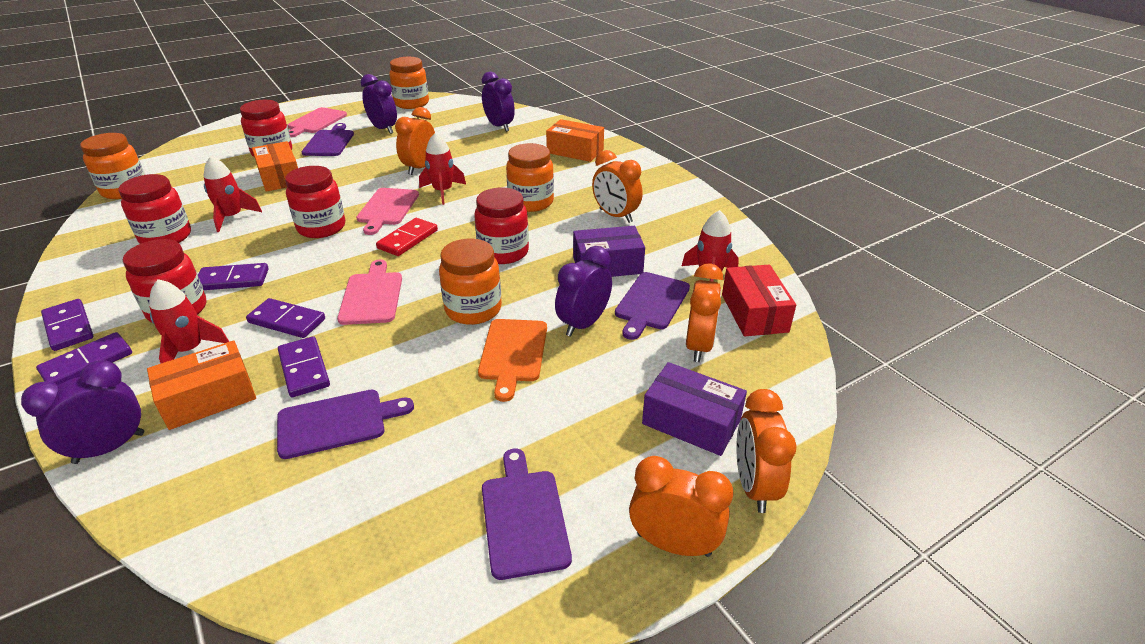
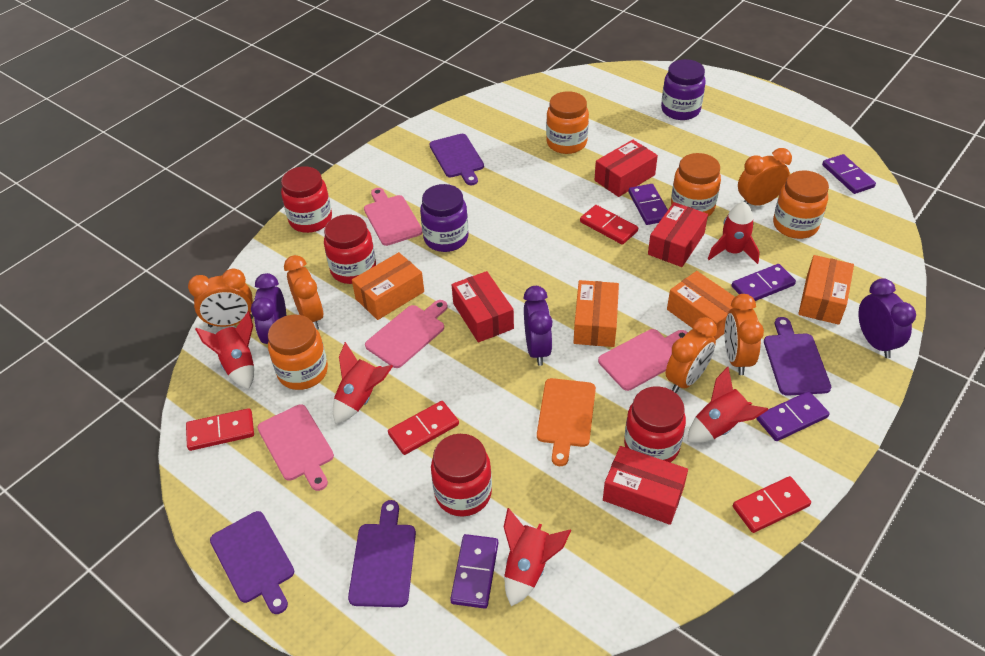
orange box: [147,340,256,430] [252,141,298,192] [546,119,604,162] = 3 -> [352,252,424,320] [573,280,619,347] [667,271,735,340] [798,255,854,325] = 4
pink cutting board: [287,107,347,138] [337,259,402,325] [356,188,419,235] = 3 -> [257,404,334,491] [364,188,423,246] [365,300,448,368] [598,329,688,391] = 4
purple box: [573,226,645,277] [642,362,747,456] = 2 -> none = 0
purple clock: [21,360,145,464] [361,74,397,134] [482,71,515,132] [555,246,612,337] = 4 -> [251,273,286,344] [524,286,553,366] [858,278,916,358] = 3
purple jar: none = 0 -> [420,184,468,252] [661,59,706,120] = 2
red box: [722,264,796,336] = 1 -> [452,271,514,343] [595,140,658,197] [603,446,688,525] [648,202,708,267] = 4
red domino: [376,218,438,256] = 1 -> [186,408,254,451] [388,401,459,455] [580,205,638,245] [733,476,811,533] = 4
red jar: [119,174,191,244] [123,239,206,323] [240,100,292,157] [285,166,345,238] [474,188,529,264] = 5 -> [281,166,332,233] [324,215,376,284] [431,434,492,517] [624,386,686,463] = 4
red rocket: [149,279,229,363] [204,156,262,232] [419,132,466,205] [682,210,739,281] = 4 -> [195,311,254,389] [333,342,393,424] [504,508,571,606] [688,367,769,443] [708,202,760,264] = 5

